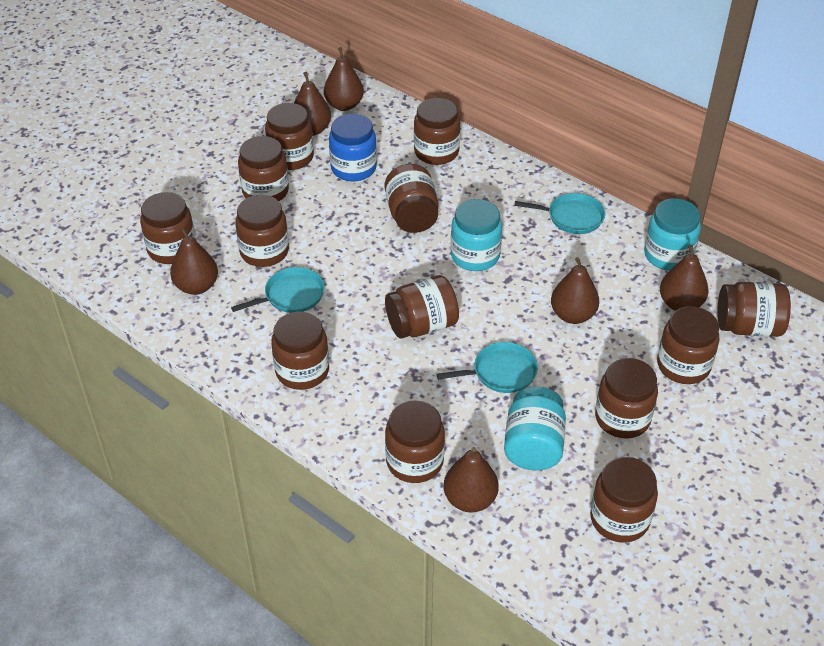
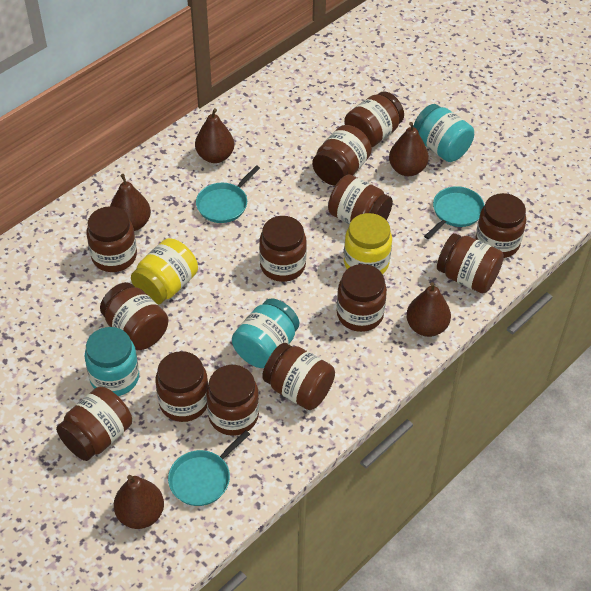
blue jar: [329,114,377,181] = 1 -> none = 0
brown pear: [170,228,218,295] [294,72,331,136] [324,47,364,111] [444,447,499,513] [551,257,599,324] [660,245,709,311] = 6 -> [110,174,151,231] [114,475,164,529] [195,108,234,163] [389,122,429,176] [406,282,451,337] = 5
yellow jar: none = 0 -> [131,238,198,305] [344,213,392,274] = 2

